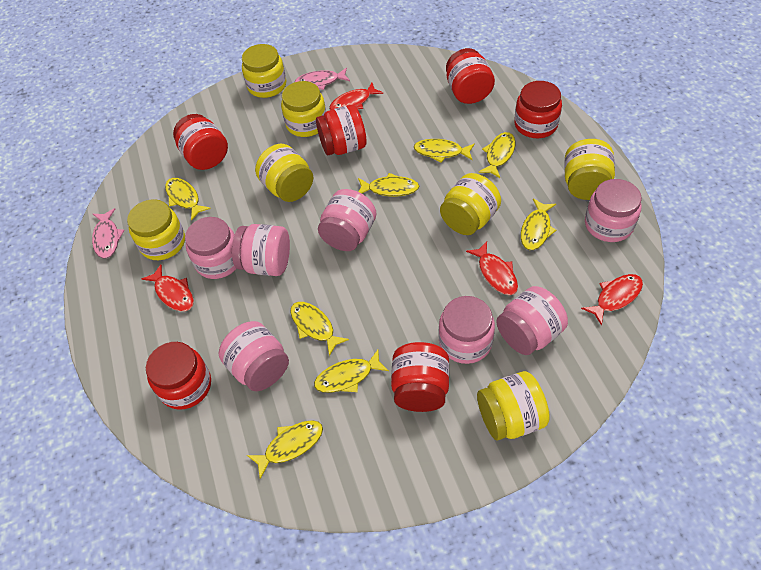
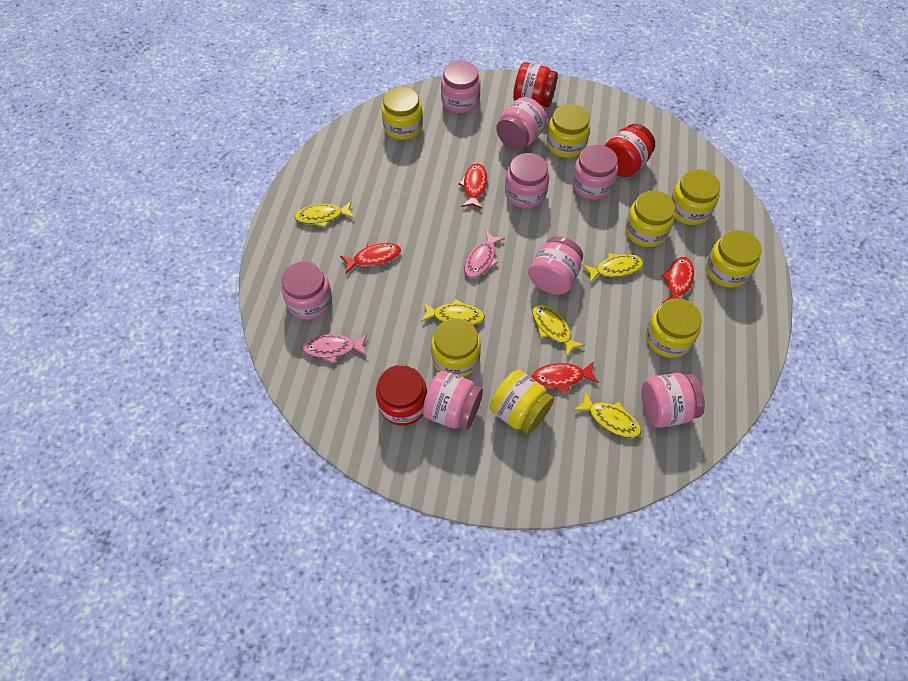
pink jar: [185,217,236,279] [219,321,289,391] [232,224,290,276] [318,189,376,251] [439,296,495,364] [496,286,568,355] [585,179,642,242] = 7 -> [281,261,332,320] [423,370,483,430] [441,61,481,113] [496,97,547,150] [505,153,549,208] [528,236,583,295] [572,145,618,200] [642,373,705,428] = 8
red jar: [146,342,211,410] [173,114,228,170] [316,105,367,155] [391,342,449,412] [446,48,495,104] [514,81,562,138] = 6 -> [376,365,427,426] [513,62,558,107] [604,124,655,177] = 3
yellow fish: [165,178,211,221] [247,420,323,479] [290,302,349,356] [314,350,389,393] [358,173,419,197] [414,139,475,163] [479,132,516,178] [521,198,556,250] = 8 -> [294,201,354,228] [421,299,485,325] [532,305,585,358] [574,392,641,438] [582,253,644,283] = 5
yellow jar: [127,199,185,260] [242,44,286,98] [255,144,313,202] [281,81,326,137] [440,173,501,235] [477,371,550,441] [564,139,615,200] = 7 -> [381,87,423,140] [431,318,481,377] [490,370,554,434] [547,104,590,158] [625,191,675,247] [646,298,702,358] [671,169,720,225] [706,230,762,288] = 8

